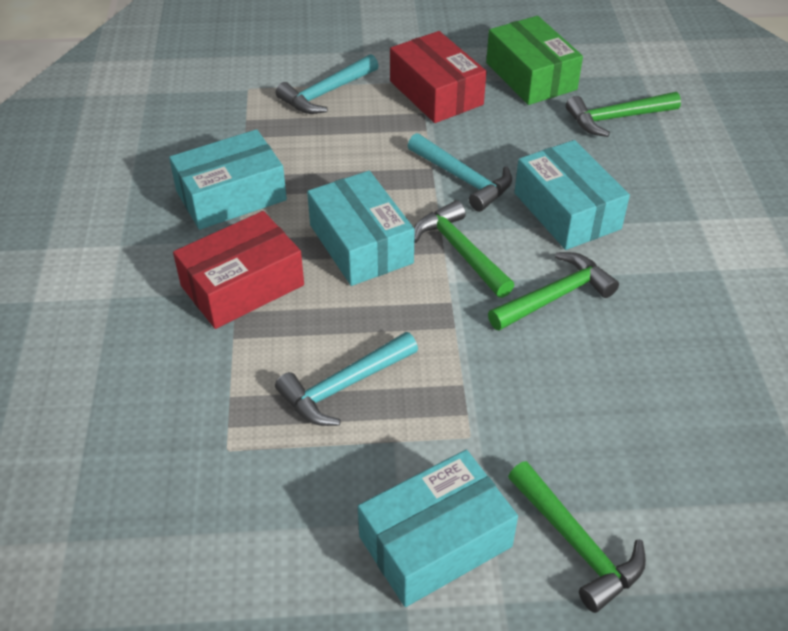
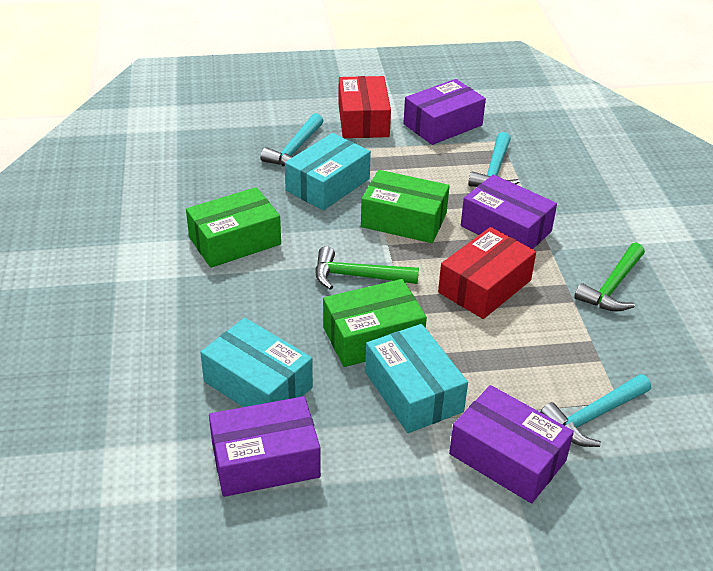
green box: [486,16,583,105] = 1 -> [186,187,281,268] [323,279,427,367] [361,170,449,243] = 3
green hammer: [414,200,514,298] [488,252,619,331] [508,461,646,613] [566,92,681,137] = 4 -> [315,246,419,290] [575,243,645,312] = 2
purple box: none = 0 -> [209,396,321,497] [403,79,486,145] [449,385,574,503] [461,175,557,249] = 4
turquoise box: [169,129,287,230] [307,171,415,286] [358,450,518,607] [514,140,630,250] = 4 -> [200,318,313,407] [285,133,371,210] [365,324,468,433] = 3

